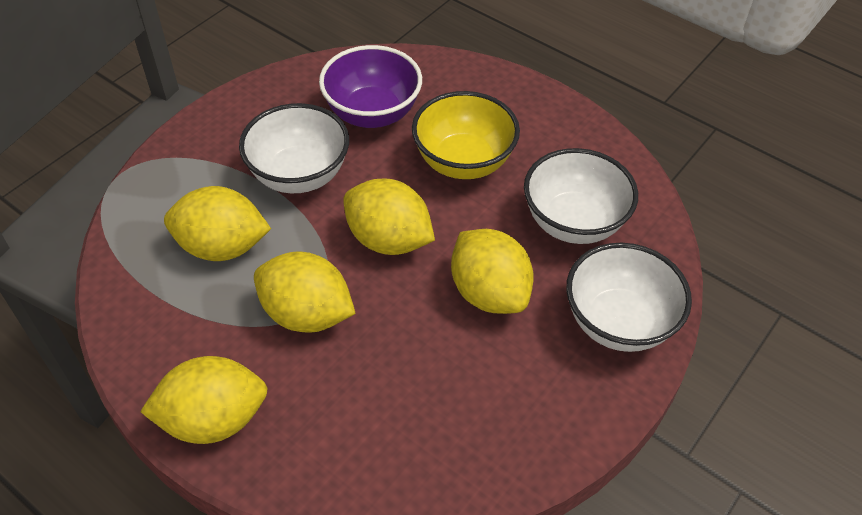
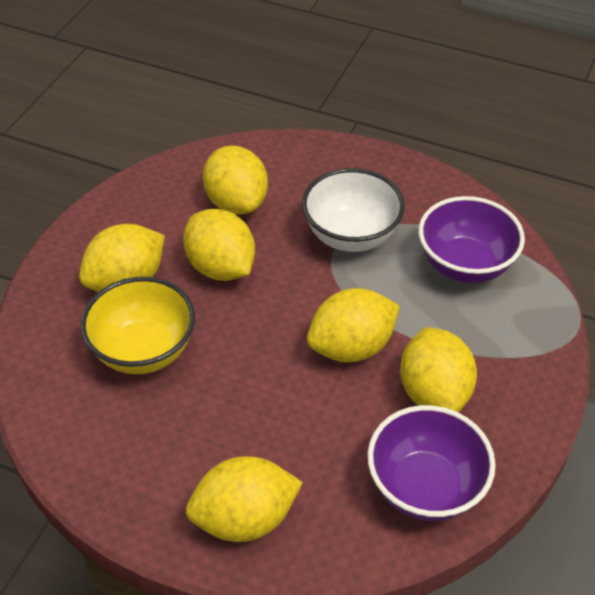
purple bowl: [319,45,422,128] = 1 -> [367,405,496,521] [419,196,525,283] = 2
white bowl: [239,103,349,193] [524,148,638,244] [566,243,692,352] = 3 -> [302,168,405,252] = 1
yellow lemon: [140,356,268,444] [164,186,271,261] [254,252,356,333] [343,178,435,255] [451,229,534,314] = 5 -> [79,224,165,292] [183,209,255,281] [186,456,303,542] [203,146,268,214] [307,288,400,362] [400,327,477,412] = 6

